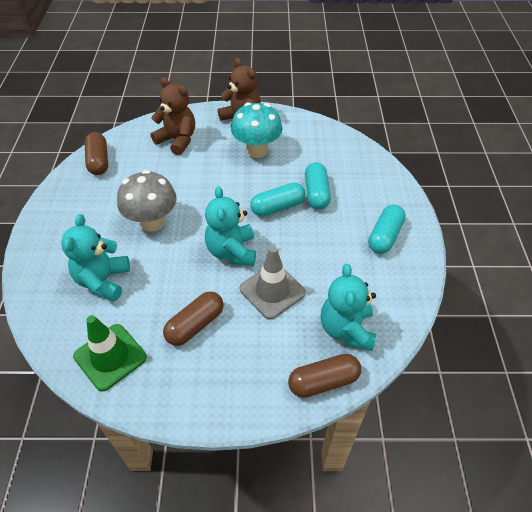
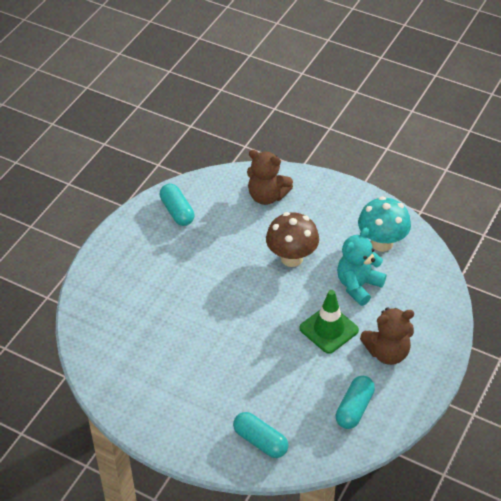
brown capsule: [85,132,108,175] [163,291,224,346] [288,354,361,398] = 3 -> none = 0
brown mushroom: none = 0 -> [266,212,319,267] = 1
grey mushroom: [117,170,177,232] = 1 -> none = 0
grey traffic cone: [240,246,306,320] = 1 -> none = 0
turquoise teddy bear: [61,214,130,302] [205,186,256,266] [321,264,376,351] = 3 -> [337,228,386,306] = 1

